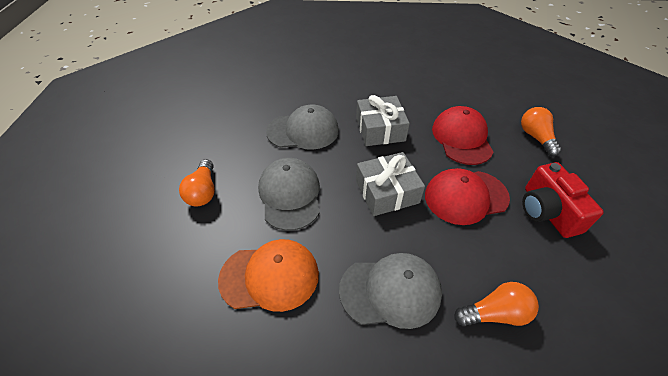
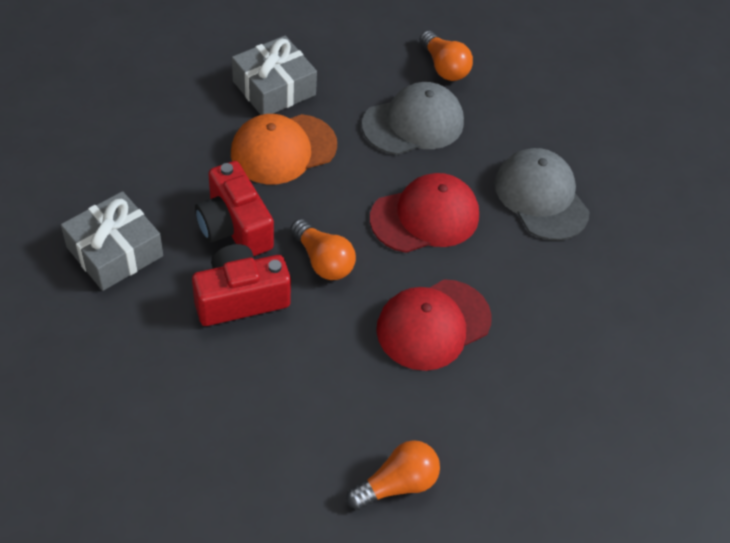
grey cap: [258,158,320,231] [266,105,339,150] [339,253,442,329] = 3 -> [362,82,464,155] [494,148,590,240] = 2
red camera: [522,162,604,238] = 1 -> [192,244,291,326] [195,161,274,256] = 2

